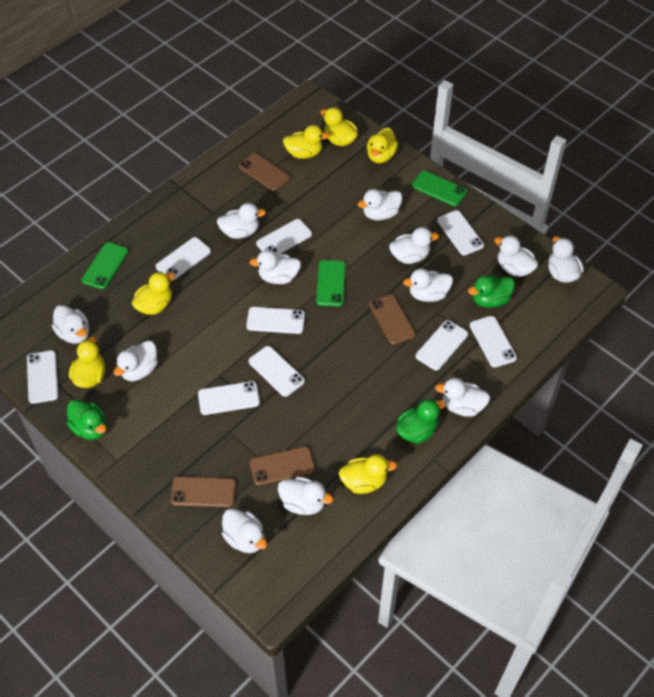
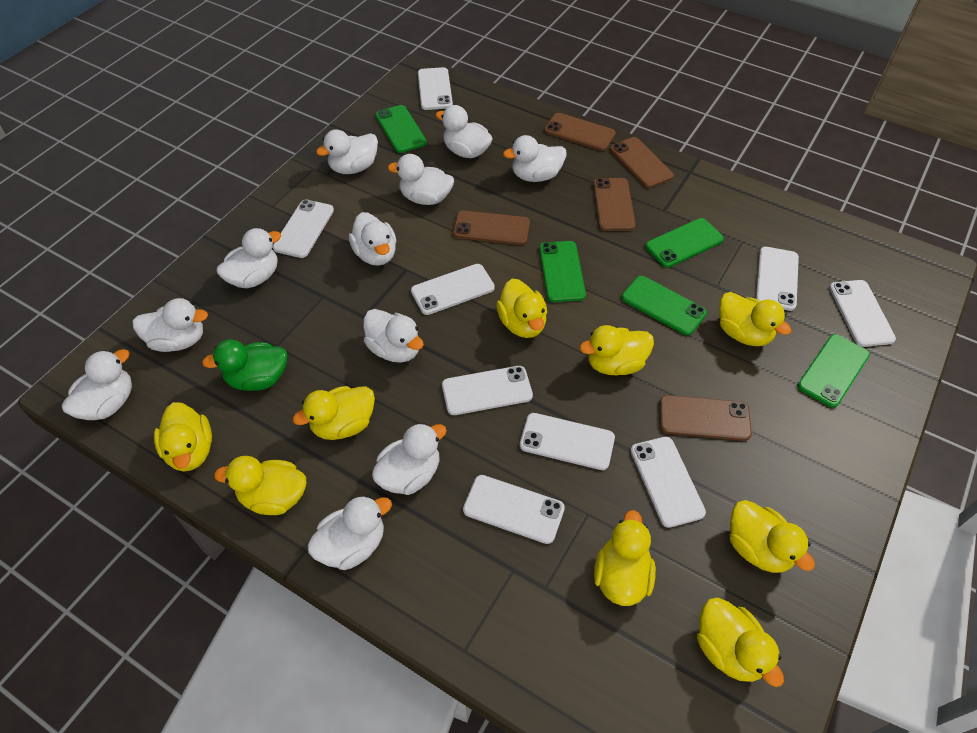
brown phone: [171,476,236,507] [239,153,290,191] [250,446,315,486] [369,294,416,345] = 4 -> [453,210,530,245] [544,113,616,151] [593,178,636,231] [610,137,674,188] [660,395,752,441] = 5
green duck: [67,399,107,440] [396,398,445,444] [468,275,515,308] = 3 -> [202,339,287,391] = 1
green phone: [82,242,129,289] [316,260,346,306] [412,171,467,206] = 3 -> [375,105,427,153] [539,241,586,302] [622,276,707,335] [645,218,724,268] [798,334,870,408] = 5
white duck: [52,305,89,344] [114,341,158,381] [217,203,266,239] [222,509,267,553] [249,250,301,284] [278,477,333,515] [358,189,402,220] [389,227,439,264] [403,268,453,302] [435,378,490,417] [494,235,538,277] [548,236,584,283] = 12 -> [62,349,132,420] [132,298,208,352] [216,228,281,288] [307,495,392,570] [316,129,378,174] [349,212,396,266] [363,309,424,363] [372,423,447,495] [388,154,454,205] [436,105,493,158] [503,135,566,182] = 11
yellow duck: [69,337,105,388] [132,272,175,315] [283,125,330,159] [320,107,358,146] [339,454,397,494] [367,127,398,163] = 6 -> [154,402,212,472] [214,456,306,515] [293,386,375,440] [496,279,547,338] [579,325,654,375] [594,510,656,606] [697,597,784,687] [719,292,792,346] [730,500,815,573] = 9

